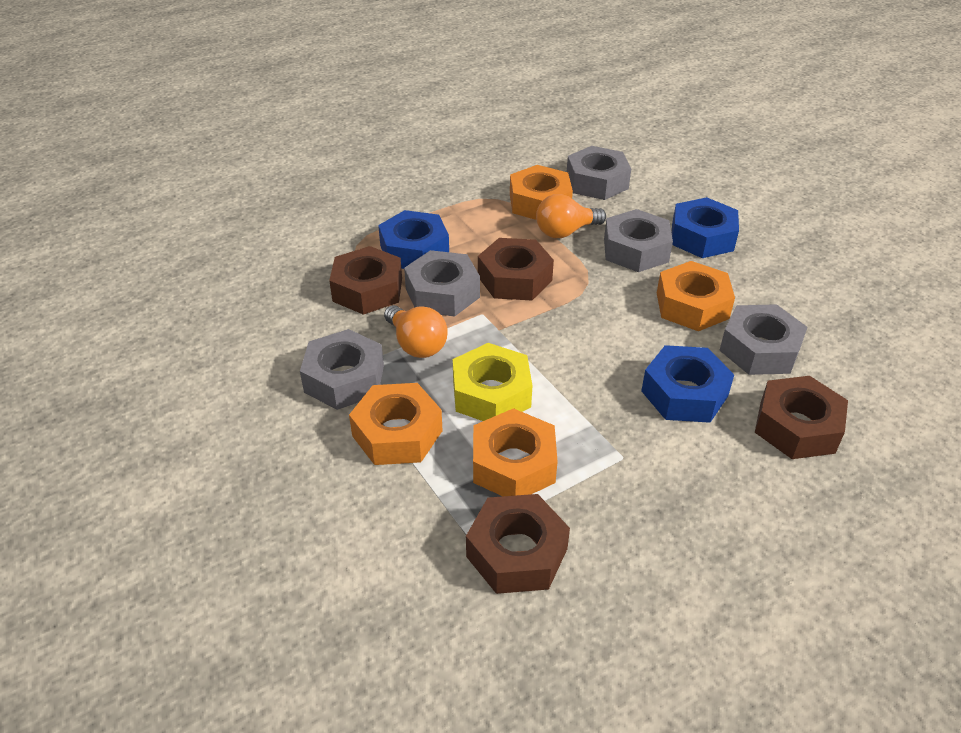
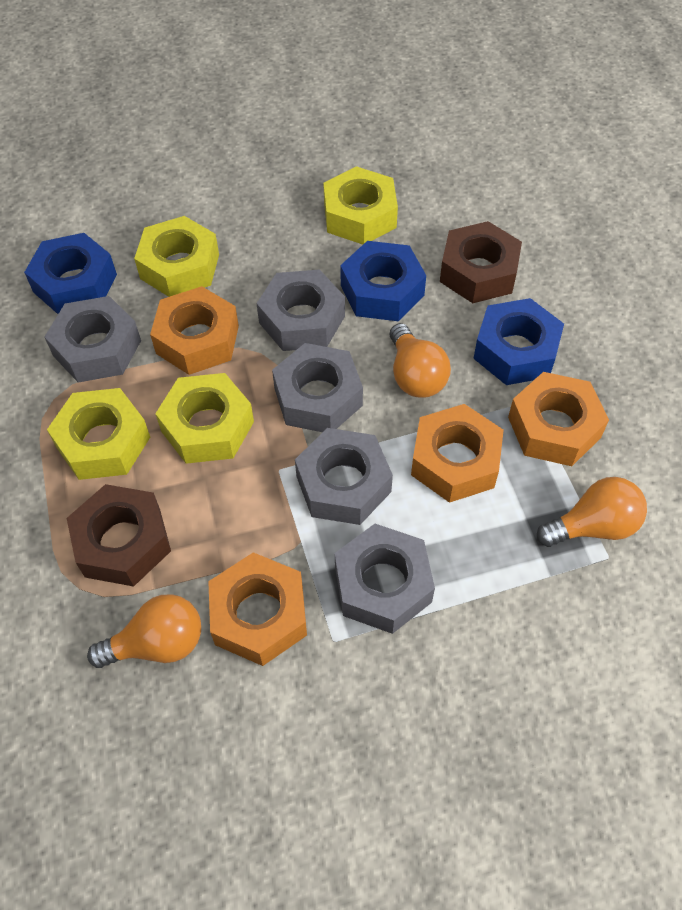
brown nut: [329,246,402,315] [466,494,570,594] [478,238,554,300] [755,376,848,459] = 4 -> [66,484,171,587] [440,221,522,303] = 2
orange light bulb: [384,305,448,358] [536,194,606,238] = 2 -> [87,594,201,668] [390,323,451,398] [537,477,647,547] = 3
yellow nut: [453,343,532,421] = 1 -> [47,388,150,480] [134,216,219,297] [155,373,254,464] [323,166,398,245] = 4

